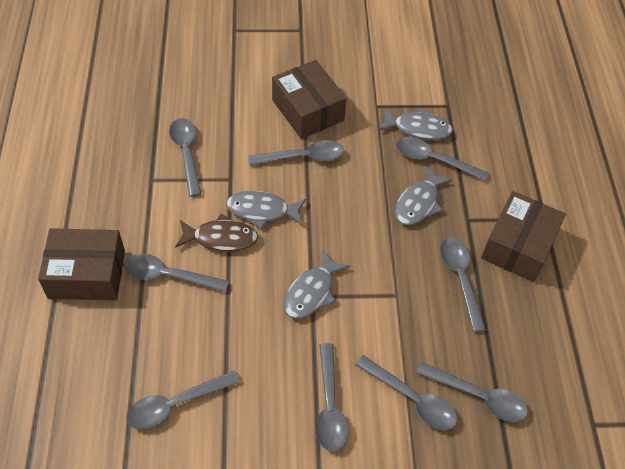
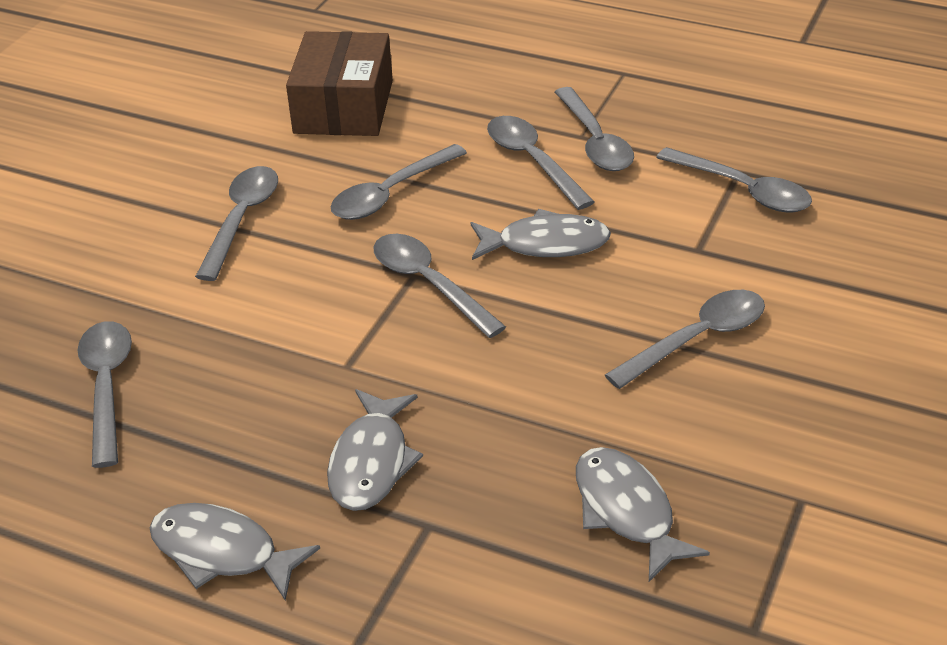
brown box: [38,228,125,300] [272,60,347,139] [481,191,566,282] = 3 -> [286,31,393,136] = 1
brown fish: [175,214,258,252] = 1 -> none = 0
grey spoon: [124,254,229,292] [126,370,240,430] [169,118,201,197] [248,140,344,165] [315,343,348,452] [356,355,457,430] [396,137,488,181] [416,362,528,422] [440,238,486,332] = 9 -> [78,321,132,468] [195,166,278,281] [331,144,467,220] [374,234,506,338] [487,116,595,210] [555,87,634,171] [605,290,765,389] [656,147,812,212] = 8

